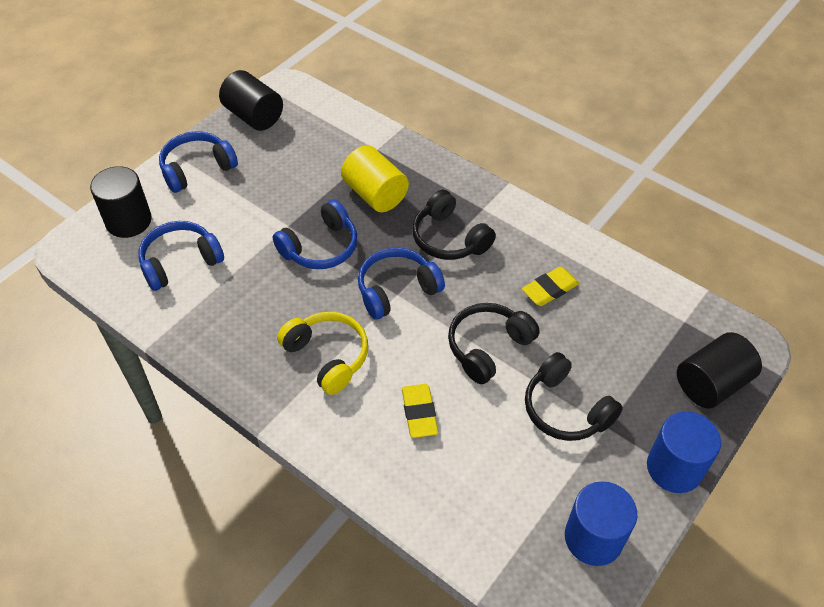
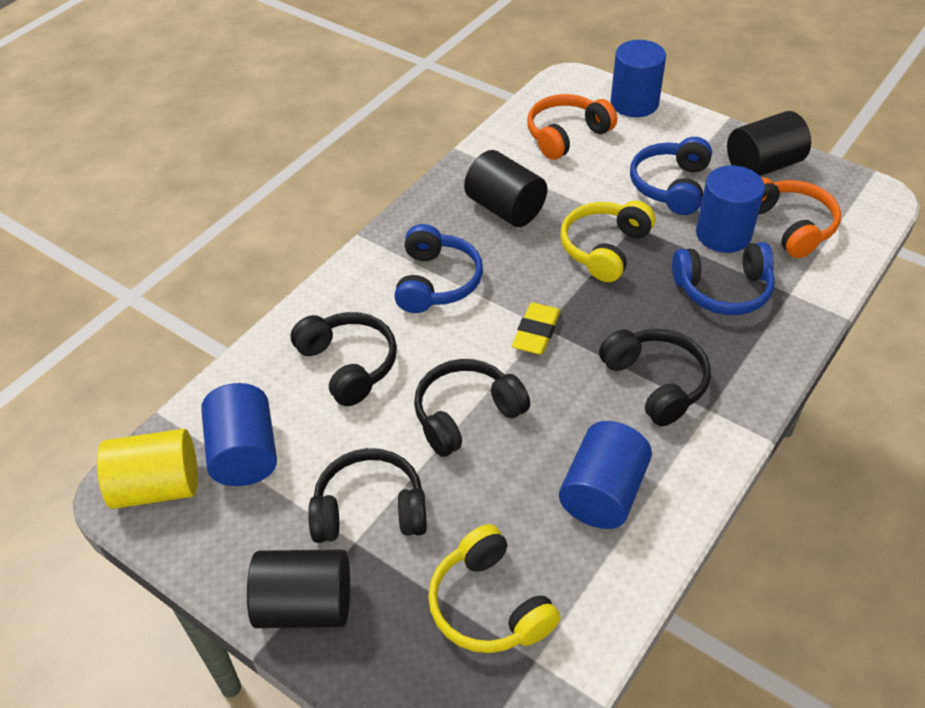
black headphones: [412,190,496,260] [448,303,540,384] [525,352,623,441] = 3 -> [291,312,397,406] [308,448,427,543] [414,359,530,457] [599,329,711,426] = 4
blue cylinder: [565,481,637,566] [647,411,721,493] = 2 -> [201,383,277,486] [559,421,652,529] [610,40,666,117] [696,166,765,253] = 4
blue headphones: [138,221,224,291] [159,131,238,193] [273,199,357,269] [358,247,445,320] = 4 -> [394,224,483,313] [630,137,712,215] [672,242,775,315] = 3
orange headphones: none = 0 -> [527,94,617,160] [759,177,841,258] = 2
yellow eraser: [402,384,438,438] [522,266,580,306] = 2 -> [512,303,560,355] = 1
yellow headphones: [277,312,368,395] = 1 -> [428,524,560,653] [560,201,655,282] = 2

